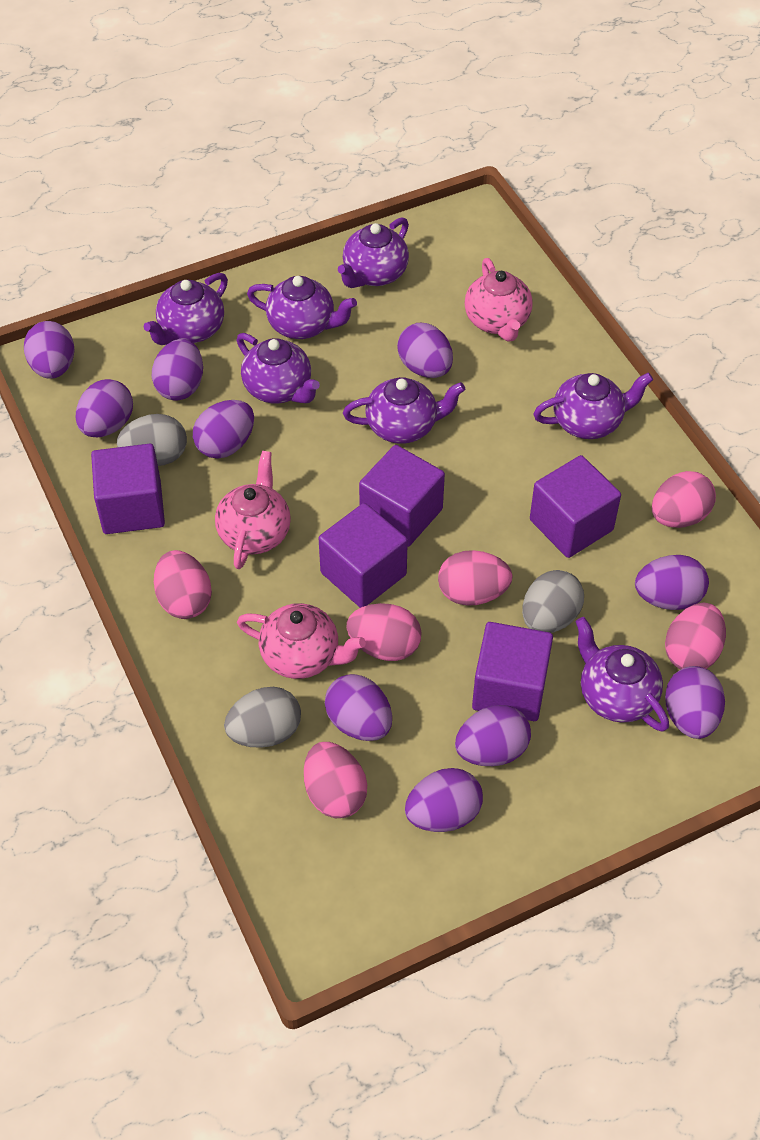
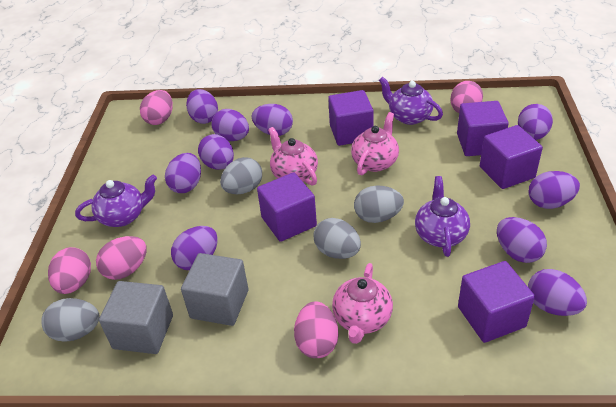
grey cube: none = 0 -> [99,281,173,354] [181,253,248,326] = 2
grey egg: [117,414,187,466] [224,687,301,748] [522,570,584,633] = 3 -> [41,298,100,342] [220,157,262,194] [313,218,361,259] [354,186,404,223] = 4
pink egg: [154,550,212,619] [304,742,367,818] [347,603,422,661] [438,550,513,606] [652,471,716,528] [665,603,726,669] = 6 -> [48,247,91,294] [96,236,147,280] [140,90,173,125] [294,302,339,358] [451,81,483,113] = 5
purple teapot: [144,273,228,345] [236,333,320,403] [247,276,357,339] [338,217,409,288] [343,377,465,444] [533,372,653,439] [575,617,669,732] = 7 -> [75,174,157,227] [379,77,443,125] [415,176,470,257] = 3

